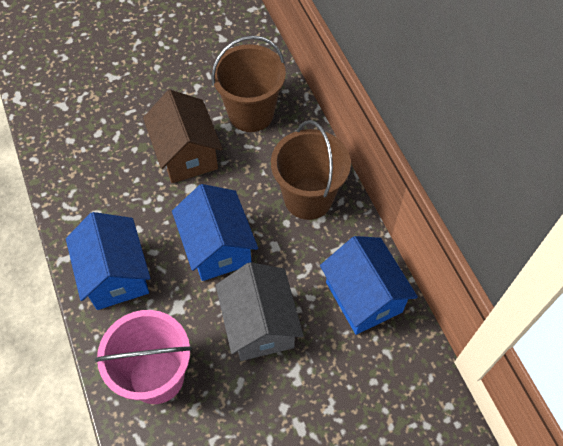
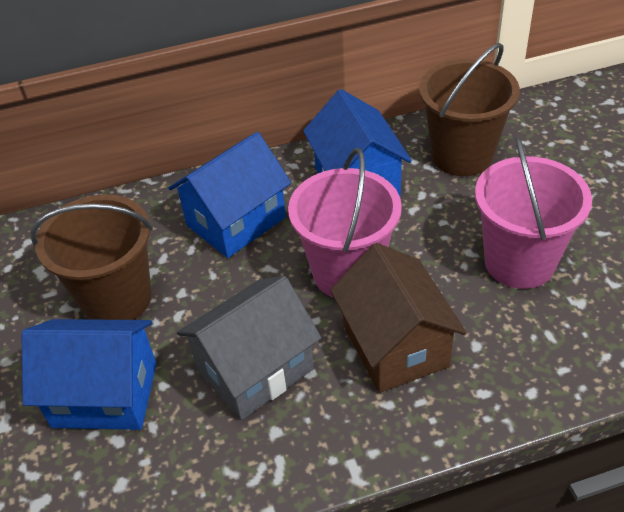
pink bucket: [94,310,192,404] = 1 -> [288,148,402,298] [475,137,592,289] = 2

